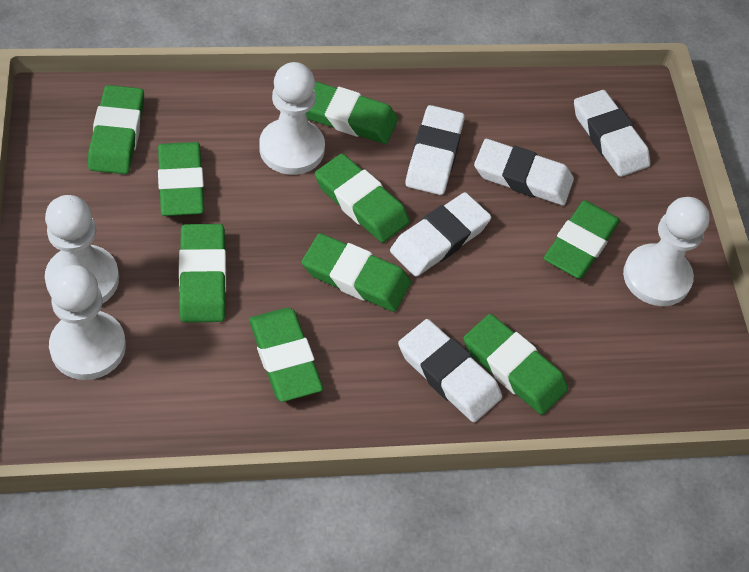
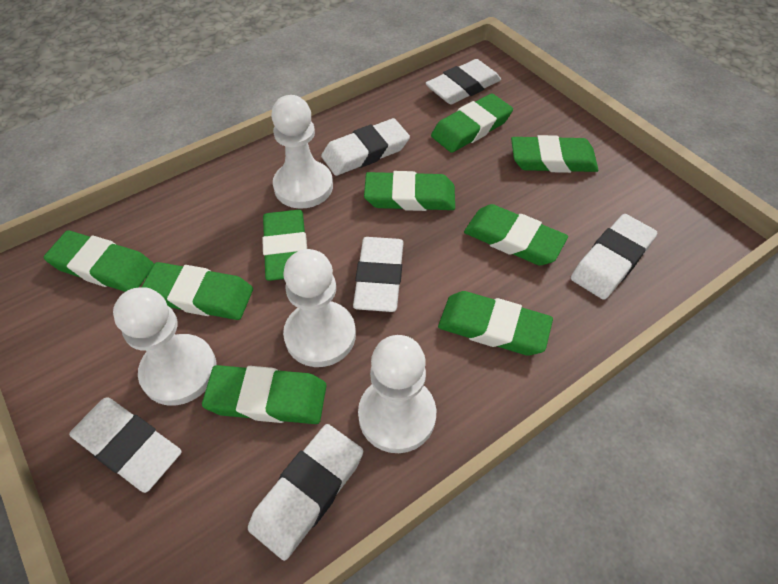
white eraser: [390,192,491,277] [398,319,502,422] [406,105,465,195] [474,139,574,206] [574,90,650,177] = 5 -> [69,397,182,493] [248,424,363,561] [321,118,410,176] [353,237,404,312] [425,59,501,105] [571,214,657,300] = 6

